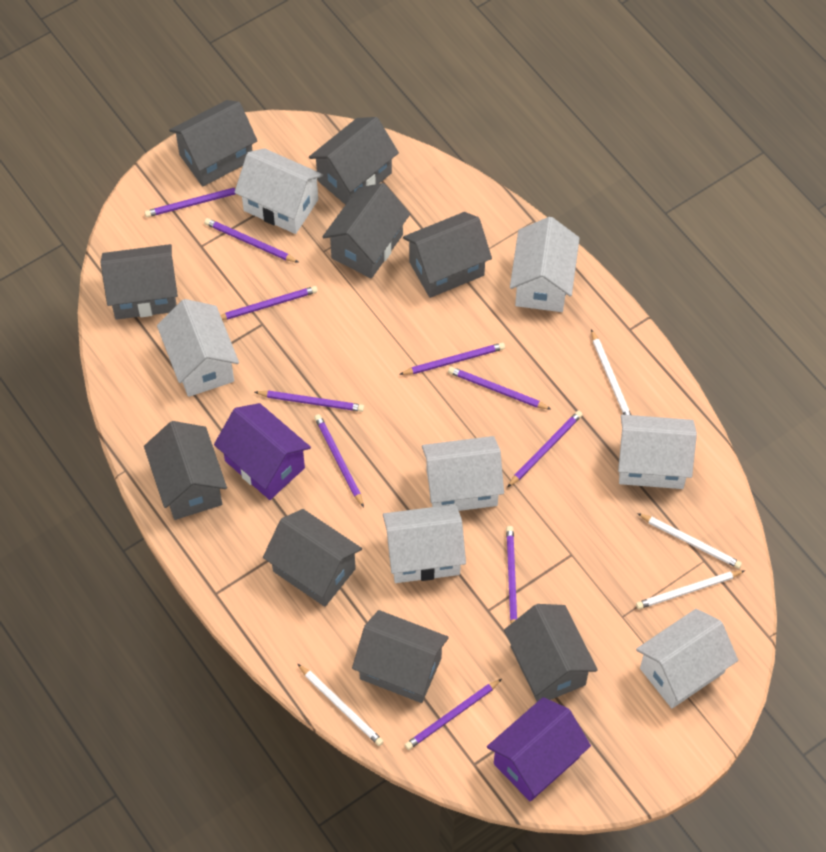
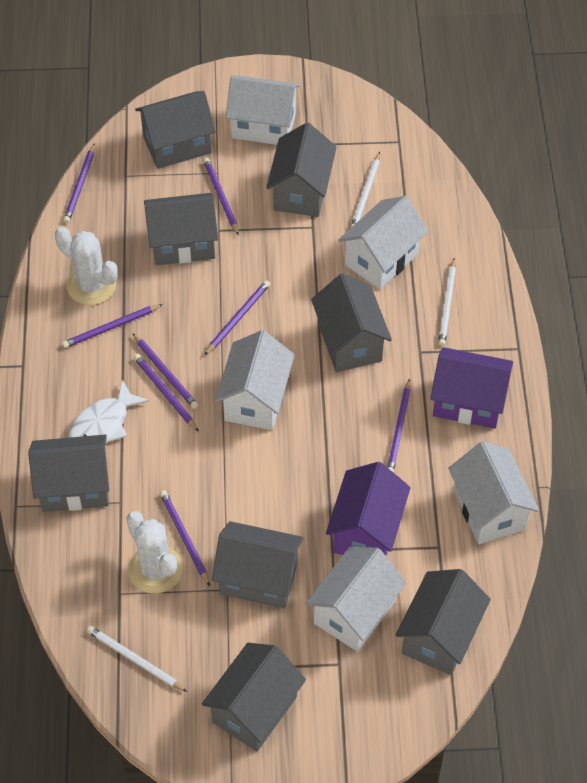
grey house: [100,244,178,320] [144,421,227,520] [169,100,257,187] [263,509,362,607] [309,117,399,205] [322,183,410,279] [352,610,449,703] [403,212,492,298] [504,604,598,702] = 9 -> [28,435,109,512] [135,91,216,169] [144,193,218,265] [201,643,306,751] [212,521,303,608] [266,123,337,217] [311,273,392,372] [396,569,491,675] = 8
purple pencil: [145,187,236,217] [204,218,299,263] [220,286,318,320] [255,390,364,412] [314,414,364,508] [399,343,505,375] [405,679,502,750] [448,367,552,410] [506,526,517,623] [507,410,583,487] = 10 -> [62,304,163,348] [63,143,95,223] [133,333,198,409] [134,354,199,432] [160,490,210,586] [203,158,239,236] [205,280,270,355] [387,379,411,473] = 8
white cactus: none = 0 -> [55,226,118,305] [126,511,183,594] = 2
white fish: none = 0 -> [69,380,149,443] = 1
white house: [157,299,239,397] [234,148,323,234] [383,504,466,583] [422,436,504,511] [510,217,580,312] [618,415,697,489] [636,609,738,708] = 7 -> [215,330,295,430] [226,75,300,145] [306,547,406,652] [338,196,428,289] [448,441,539,545] = 5
white pencil: [298,664,384,746] [591,329,631,415] [636,570,745,609] [637,513,742,569] = 4 -> [87,626,188,692] [350,152,380,228] [438,259,456,346] = 3

